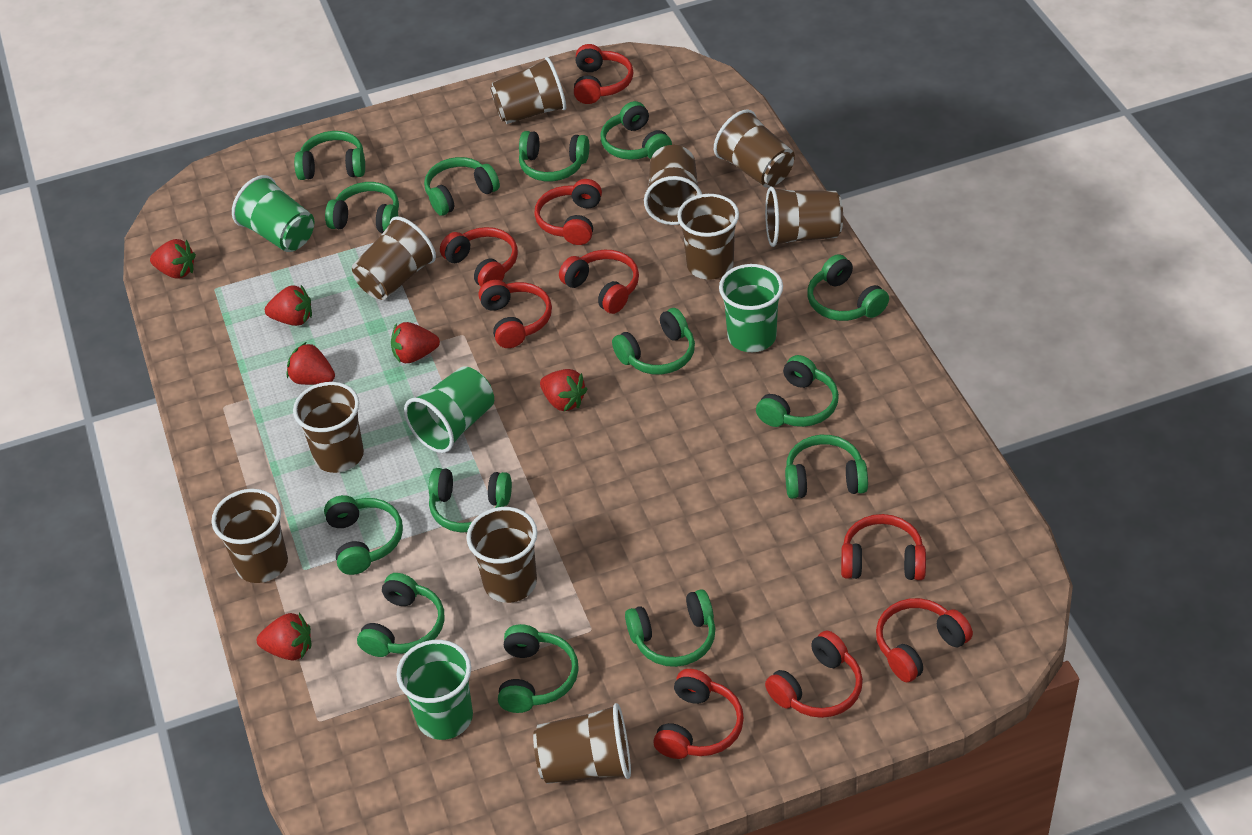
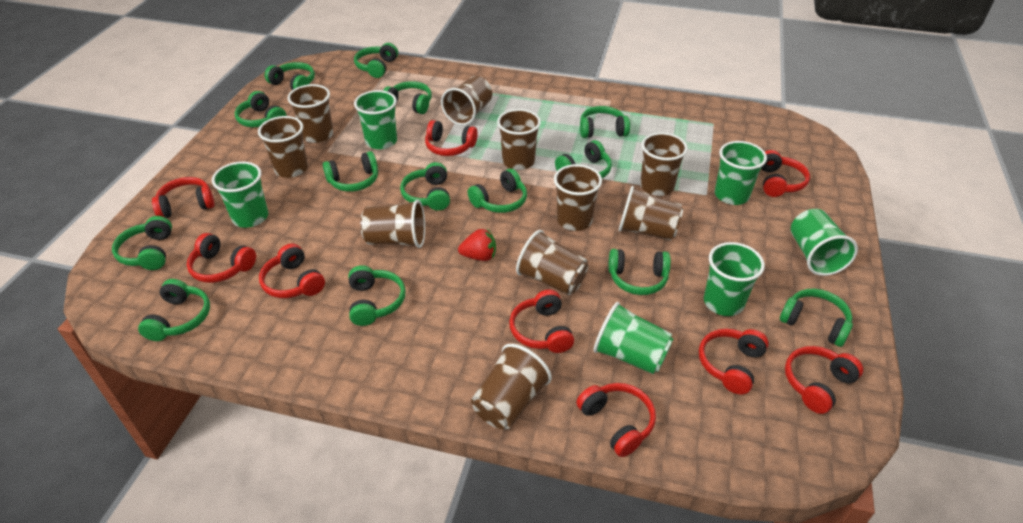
green cup: [232,175,315,252] [396,640,473,740] [404,366,494,453] [719,264,783,352] = 4 -> [212,161,268,228] [354,90,397,149] [594,302,673,374] [704,242,765,316] [715,141,767,205] [791,209,858,276] = 6
red strawberry: [150,239,196,279] [257,613,311,661] [265,285,312,326] [287,342,335,385] [391,322,440,363] [540,369,588,411] = 6 -> [458,228,496,261] = 1

